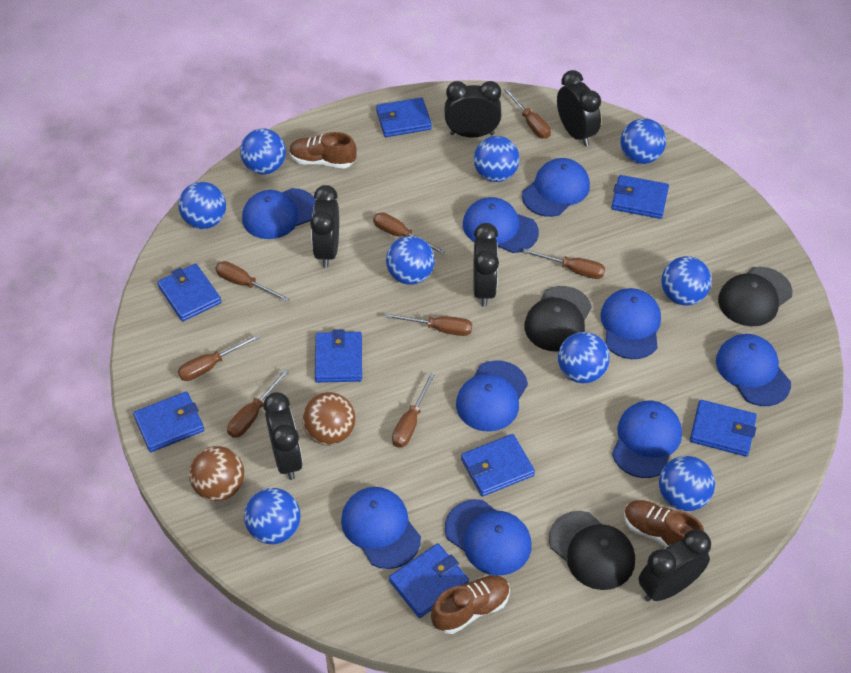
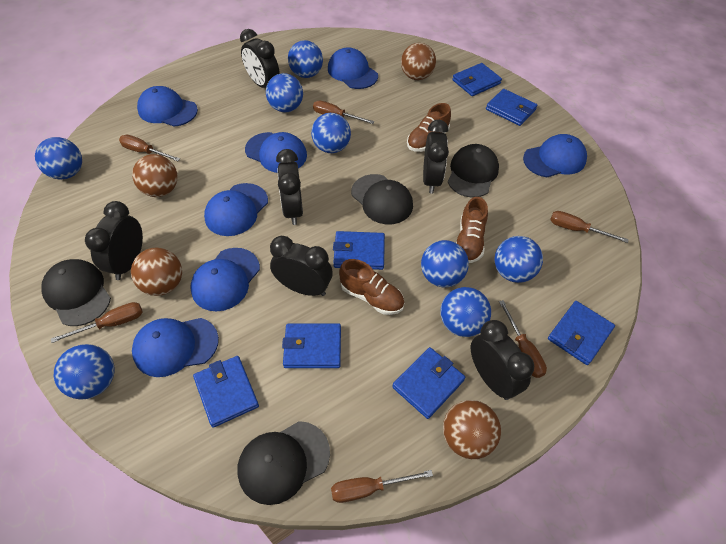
black cap: [524,286,592,352] [549,511,635,590] [718,267,793,326] = 3 -> [41,259,111,326] [237,421,330,505] [351,174,413,224] [448,144,499,198] = 4
blue ball: [178,182,226,229] [240,128,286,174] [244,488,301,544] [386,236,435,285] [474,136,520,182] [558,332,610,383] [621,118,666,164] [659,456,715,511] [661,256,712,306] = 9 -> [35,137,82,180] [54,344,114,400] [266,73,303,112] [288,40,323,78] [311,113,351,153] [421,240,469,287] [440,287,491,337] [494,236,543,283] = 8
blue cap: [242,188,316,239] [341,487,421,569] [445,499,531,576] [456,360,528,432] [463,197,539,253] [522,158,590,217] [600,288,661,359] [612,401,682,478] [716,334,791,406] = 9 -> [132,318,219,377] [137,86,198,127] [191,248,260,311] [204,183,268,236] [245,132,307,173] [328,47,378,89] [523,134,587,177] = 7
blue wallet: [133,391,204,452] [157,264,221,321] [315,329,362,383] [376,98,432,137] [389,543,469,618] [461,434,535,496] [611,175,669,219] [690,400,757,457] = 8 -> [193,356,259,428] [282,323,341,368] [333,231,385,270] [392,347,465,419] [452,63,502,96] [486,89,537,126] [548,301,615,365] = 7
brown ball: [189,446,244,501] [302,392,355,446] = 2 -> [131,248,182,296] [132,154,177,197] [401,43,436,80] [443,400,501,459] = 4
brown screwdriver: [178,334,260,381] [215,261,290,302] [227,369,289,438] [373,212,445,254] [385,313,472,336] [392,373,435,448] [504,88,551,139] [522,249,605,279] = 8 -> [51,302,143,343] [119,135,180,161] [313,101,375,124] [331,470,433,503] [499,300,547,378] [550,211,629,243] = 6

